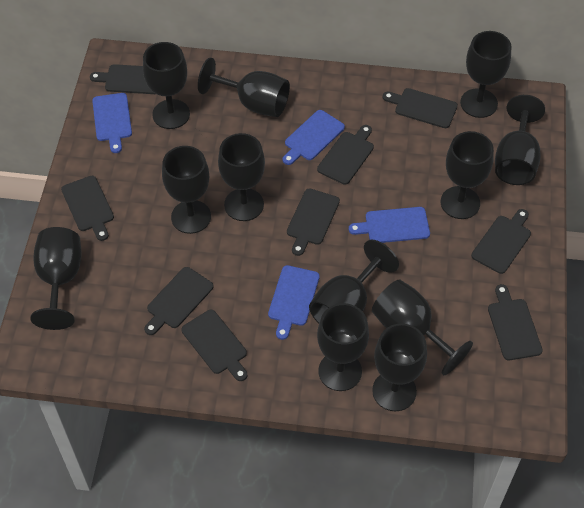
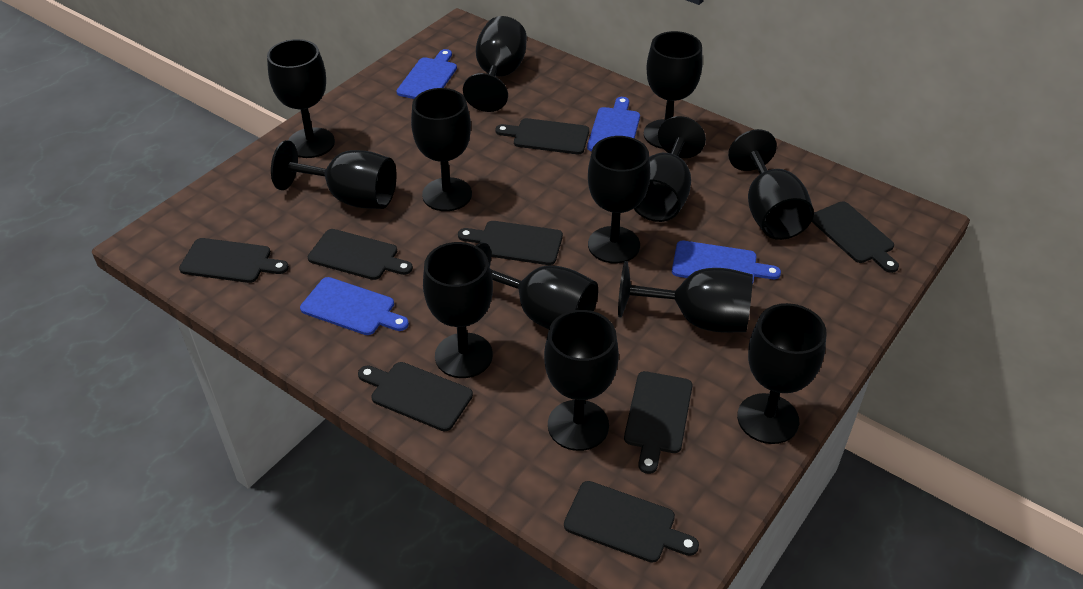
black cutting board: [61,176,114,241] [90,64,155,94] [144,267,214,335] [181,310,247,381] [287,188,340,256] [317,125,374,185] [382,88,458,128] [471,209,531,274] [488,284,543,360] = 9 -> [179,238,289,283] [308,229,413,280] [358,362,473,431] [458,221,563,265] [495,118,589,154] [564,481,699,563] [624,371,693,474] [812,201,899,273] = 8
black goblet: [30,227,82,330] [143,42,190,129] [162,146,211,234] [198,57,290,117] [218,133,265,221] [309,240,399,323] [317,303,369,391] [372,280,473,375] [372,324,427,411] [441,131,494,219] [460,31,512,118] [495,95,545,185] = 12 -> [267,39,335,158] [271,140,397,209] [411,88,472,211] [423,242,493,378] [463,16,527,112] [476,242,598,329] [544,310,619,451] [588,136,650,263] [618,261,753,333] [634,116,706,222] [644,31,703,149] [728,129,814,240] [737,303,826,444] = 13

